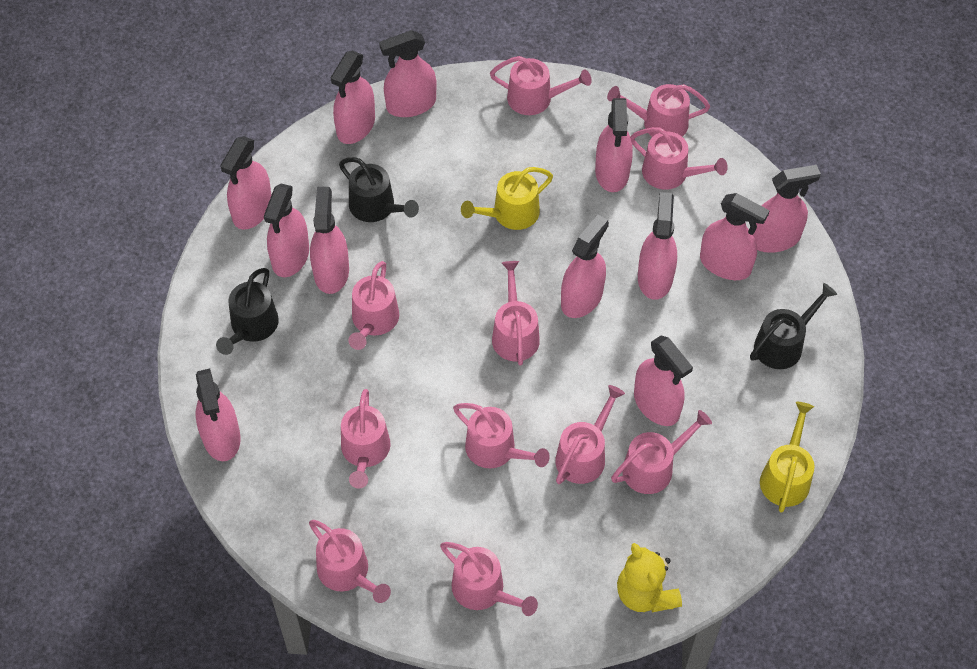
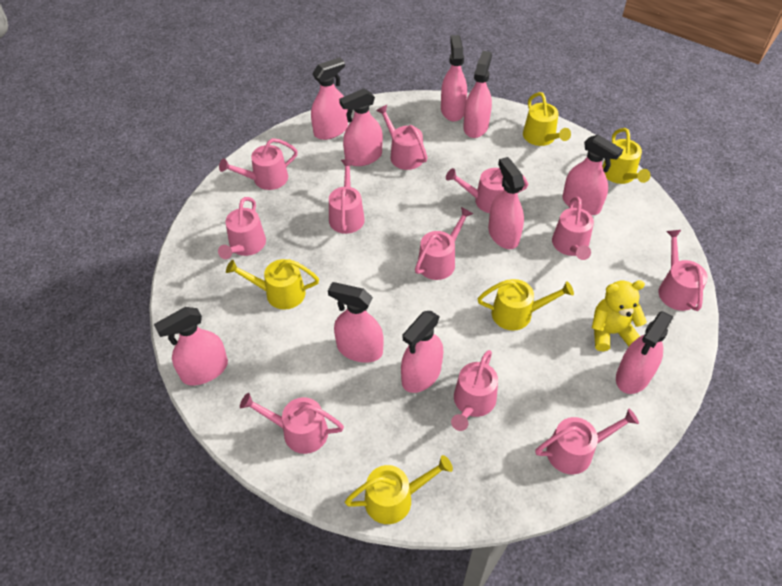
black watering can: [216,268,279,355] [339,157,419,222] [750,283,837,369] = 3 -> none = 0
pink spray bottle: [195,368,241,461] [220,136,271,229] [264,184,309,277] [310,187,349,294] [331,51,375,144] [379,30,437,117] [561,215,609,318] [595,98,633,192] [634,336,693,426] [638,192,677,300] [700,193,770,280] [753,165,821,253] = 12 -> [154,307,228,385] [311,57,348,140] [328,282,384,363] [339,88,383,166] [401,311,443,393] [441,35,467,122] [463,51,492,138] [488,157,525,249] [562,135,623,215] [616,311,673,394] = 10
yellow watering can: [461,167,553,230] [760,402,814,513] = 2 -> [226,259,319,310] [345,455,453,524] [477,279,574,331] [523,92,571,146] [602,128,651,184] = 5

